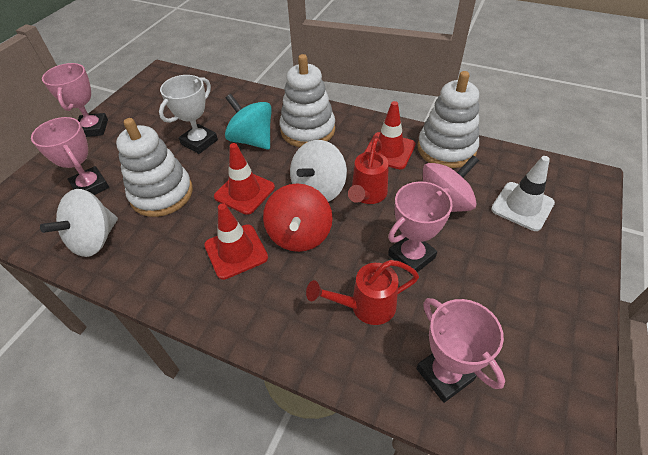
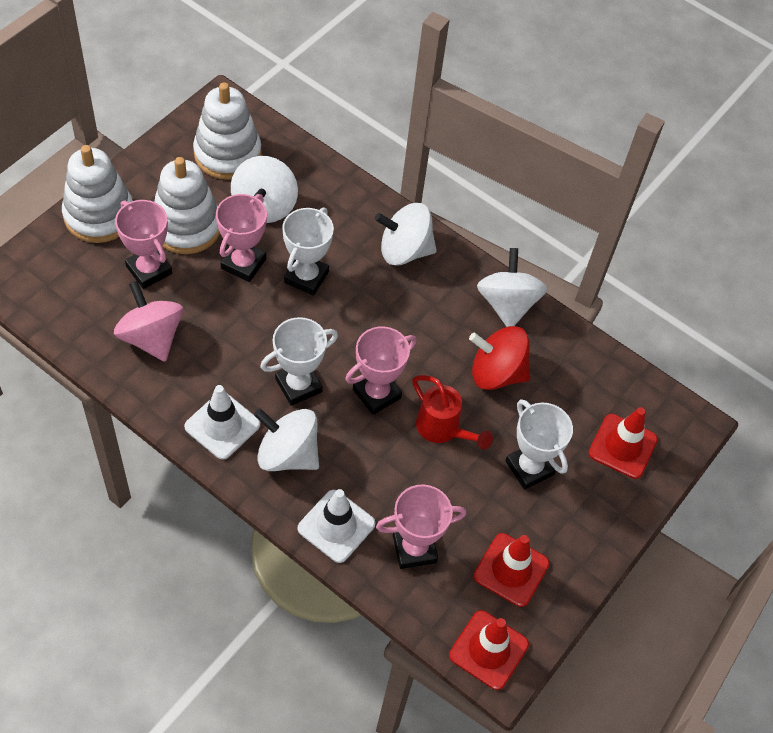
red watering can: [306,260,419,325] [348,138,389,204] = 2 -> [412,375,493,450] = 1
turquoise spinning top: [225,94,272,150] = 1 -> none = 0
white spinning top: [40,189,118,257] [290,140,347,202] = 2 -> [231,156,298,223] [254,409,319,471] [375,203,437,266] [477,248,547,327] = 4
white traffic cone: [491,156,555,231] = 1 -> [184,385,260,460] [297,489,375,563] = 2
white trophy: [159,75,218,154] = 1 -> [260,317,338,406] [282,208,334,296] [505,399,573,490] = 3

